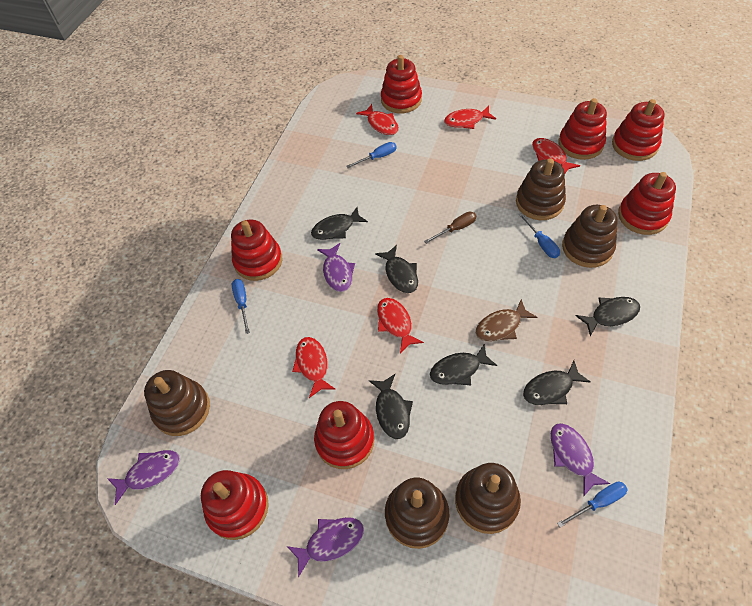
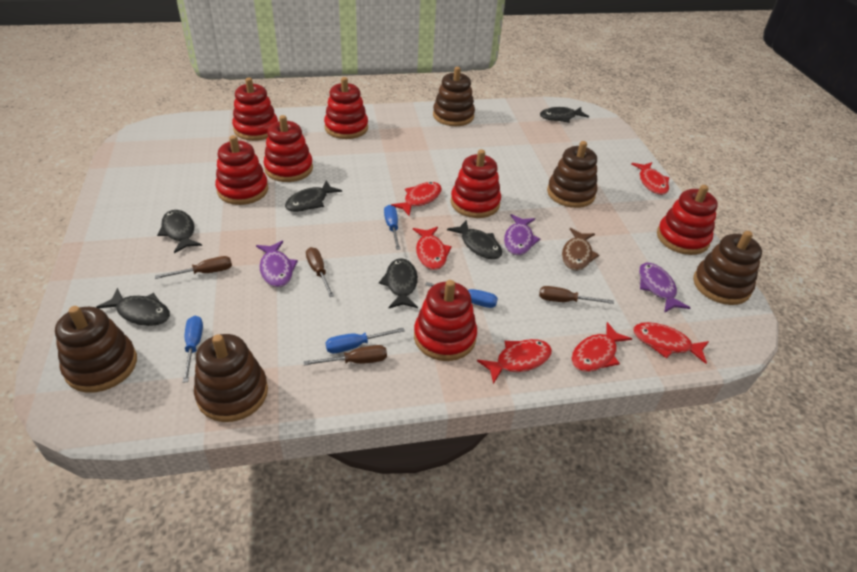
brown screwdriver: [424,212,476,244] = 1 -> [155,256,232,279] [303,345,387,366] [306,247,334,297] [539,286,614,304] = 4
purple fish: [107,450,180,505] [287,517,364,577] [317,243,355,292] [550,423,610,496] = 4 -> [256,241,298,287] [504,214,540,255] [639,262,690,313] = 3
red fish: [292,337,336,398] [356,104,399,135] [377,298,424,353] [444,106,496,129] [532,138,580,173] = 5 -> [391,182,442,216] [413,227,452,270] [477,339,552,384] [571,322,632,372] [631,162,669,195] [633,322,709,364] = 6

